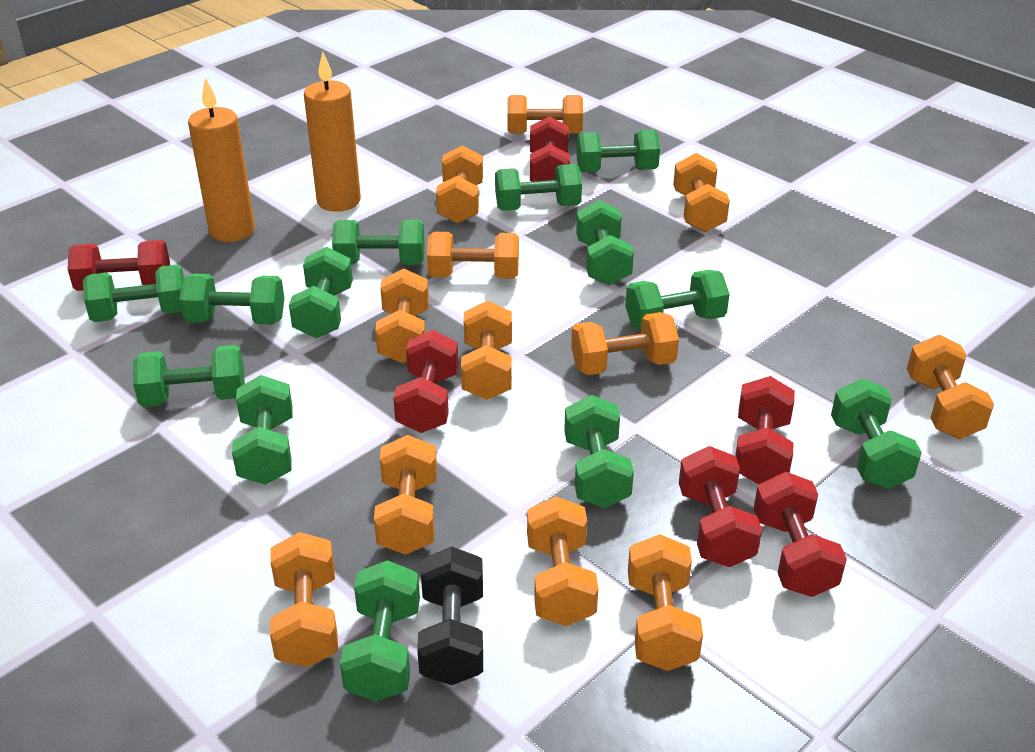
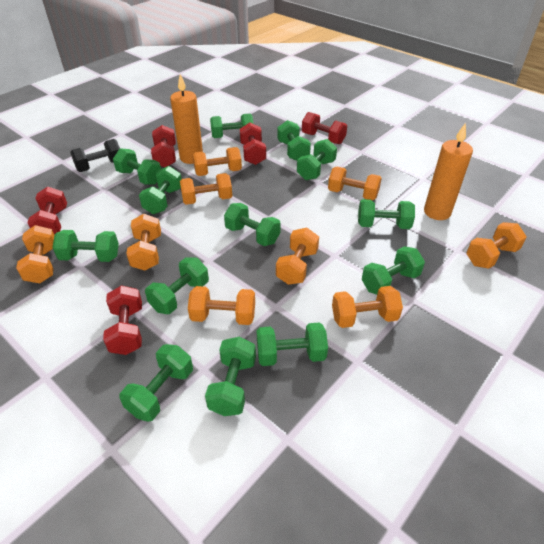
orange dumbbell: [270,532,338,667] [374,435,437,555] [375,268,429,363] [427,232,519,279] [436,145,483,224] [461,301,512,400] [507,95,583,134] [527,496,598,626] [571,312,679,375] [628,534,703,671] [673,153,730,232] [907,335,994,439] = 12 -> [16,225,54,283] [127,214,161,270] [180,173,232,205] [188,286,255,325] [193,147,242,176] [276,228,319,285] [328,167,382,200] [332,286,403,328] [466,222,527,269] = 9
red dumbbell: [68,240,170,291] [393,330,458,433] [530,116,570,182] [679,446,762,567] [735,376,795,485] [753,472,847,597] = 6 -> [27,186,67,235] [103,285,142,355] [151,125,176,168] [240,123,266,165] [302,112,347,144] = 5

